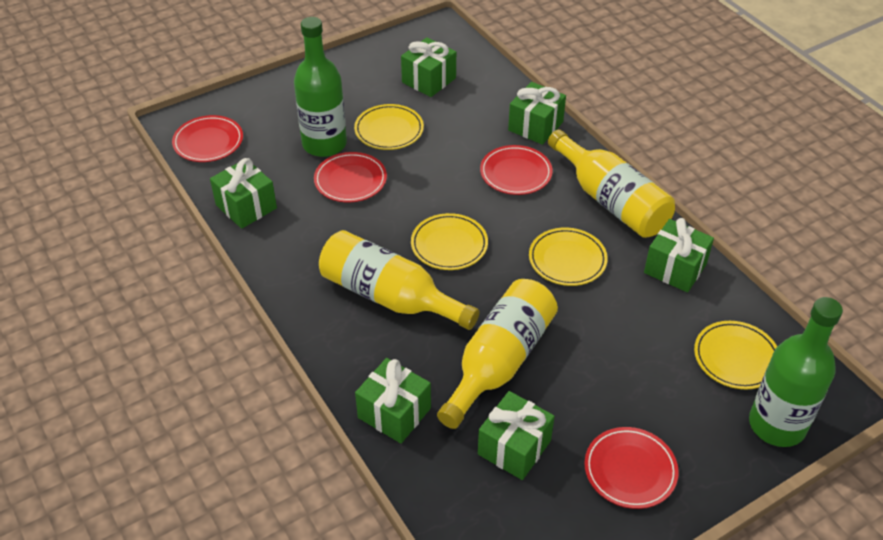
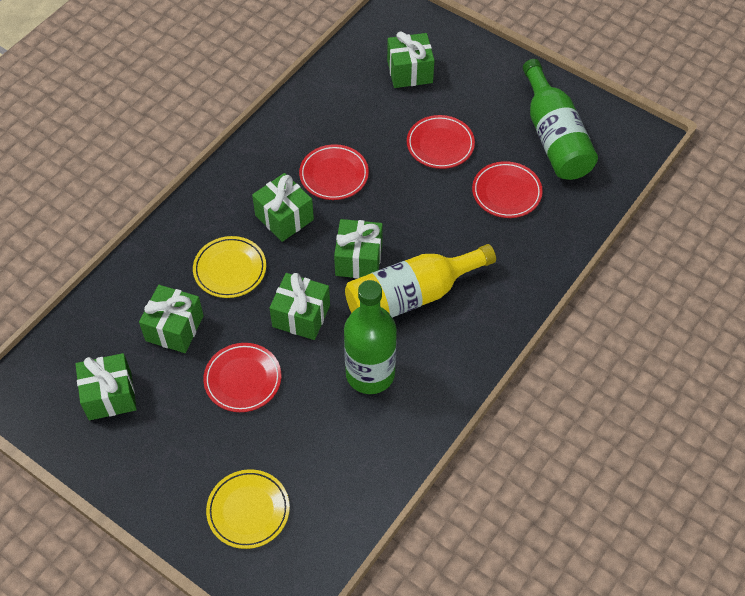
yellow bottle: [319,230,480,330] [437,279,558,429] [548,130,675,238] = 3 -> [345,244,496,318] = 1
yellow plate: [354,104,424,150] [411,213,488,270] [529,228,608,286] [694,321,777,389] = 4 -> [193,236,266,298] [206,469,290,549] = 2

